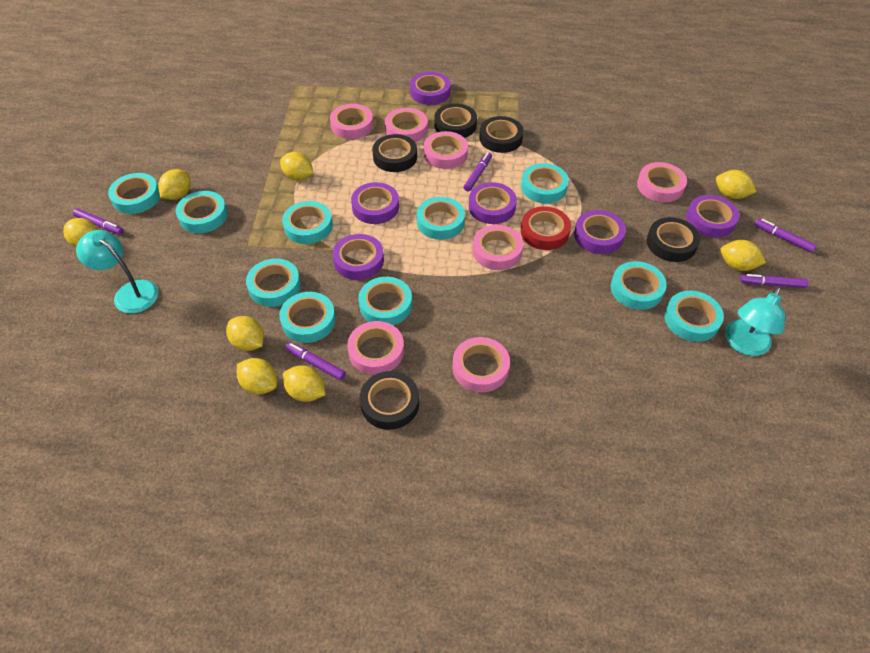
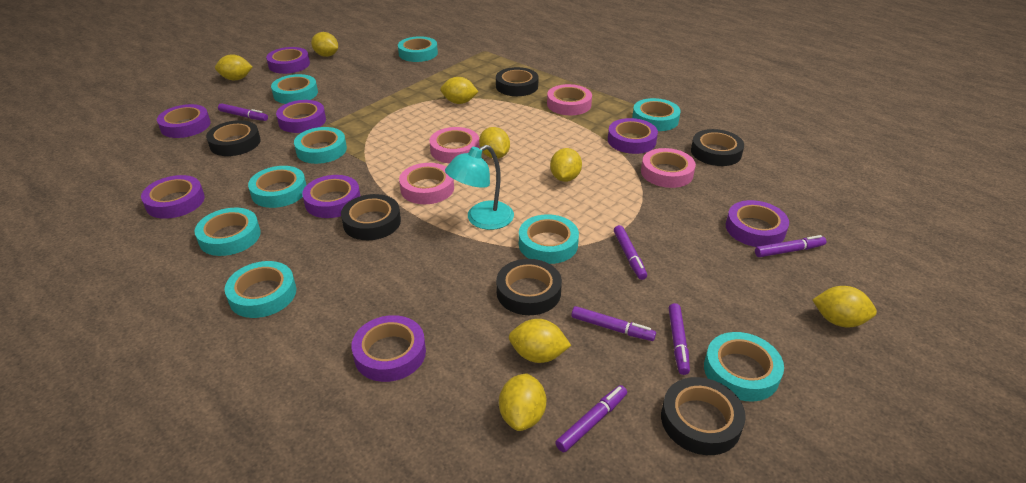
black tape: [360,371,419,430] [372,134,417,172] [434,104,477,138] [480,116,524,153] [647,217,700,262] = 5 -> [206,120,261,156] [341,194,401,240] [496,67,539,96] [496,259,562,315] [661,377,746,455] [691,129,744,166] = 6
pink tape: [330,104,373,139] [347,321,404,375] [385,108,428,142] [424,131,468,169] [452,337,510,392] [472,225,523,270] [637,162,687,202] = 7 -> [399,163,454,204] [429,127,480,164] [547,84,592,115] [641,148,696,188] = 4
purple marker: [73,208,124,235] [285,342,346,380] [464,152,492,191] [740,274,808,288] [754,219,817,253] = 5 -> [218,103,268,121] [555,385,627,452] [571,306,656,341] [614,225,647,280] [669,303,690,375] [755,235,826,257] = 6
purple tape: [332,234,384,280] [351,182,399,224] [410,72,451,105] [469,182,517,224] [574,210,626,254] [686,195,739,238] = 6 -> [141,175,205,219] [157,104,211,138] [266,47,310,74] [276,100,326,133] [302,175,360,218] [351,315,426,382] [608,118,658,154] [726,200,789,247] = 8
red tape: [521,206,571,250] = 1 -> none = 0
turquoise lamp: [76,230,159,313] [725,287,785,356] = 2 -> [445,145,514,230] = 1
turquoise tape: [108,173,160,214] [176,191,228,233] [246,259,301,307] [279,292,336,343] [282,201,333,244] [358,277,412,325] [417,197,465,240] [521,163,569,203] [611,261,667,310] [664,291,724,342] = 10 -> [195,208,261,256] [225,261,296,318] [248,166,306,208] [271,74,318,104] [294,127,347,164] [398,36,438,62] [519,214,579,264] [632,98,681,131] [704,332,784,401] = 9

